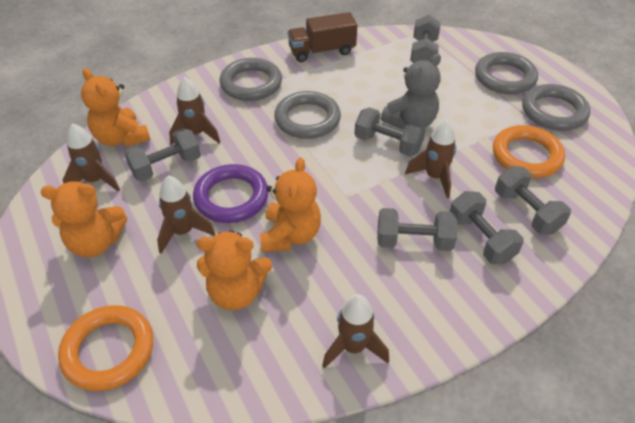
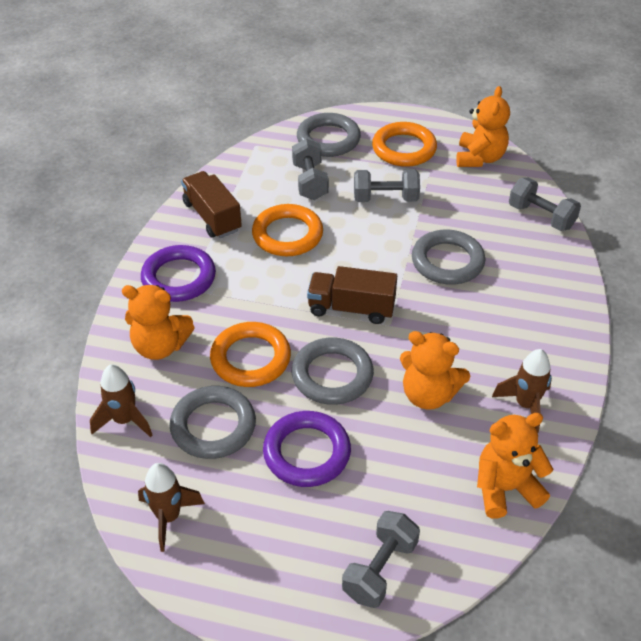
brown rocket: [63,123,120,192] [157,175,215,254] [169,77,220,146] [322,294,389,369] [405,120,456,199] = 5 -> [90,364,153,437] [138,463,205,552] [492,349,552,433] = 3
brown truck: [288,12,357,62] = 1 -> [181,171,242,238] [307,266,397,324] = 2
grey dumbbell: [124,128,201,182] [355,108,426,157] [377,208,457,251] [410,15,441,63] [449,191,524,264] [495,166,571,235] = 6 -> [292,138,329,200] [342,511,420,608] [354,170,420,202] [509,178,581,231] = 4
grey teddy bear: [381,54,441,129] = 1 -> none = 0
orange ring: [58,305,153,391] [493,125,565,178] = 2 -> [210,322,291,387] [252,204,323,256] [372,122,437,167] = 3
purple ring: [193,164,268,223] = 1 -> [141,245,216,302] [263,411,351,487] = 2

